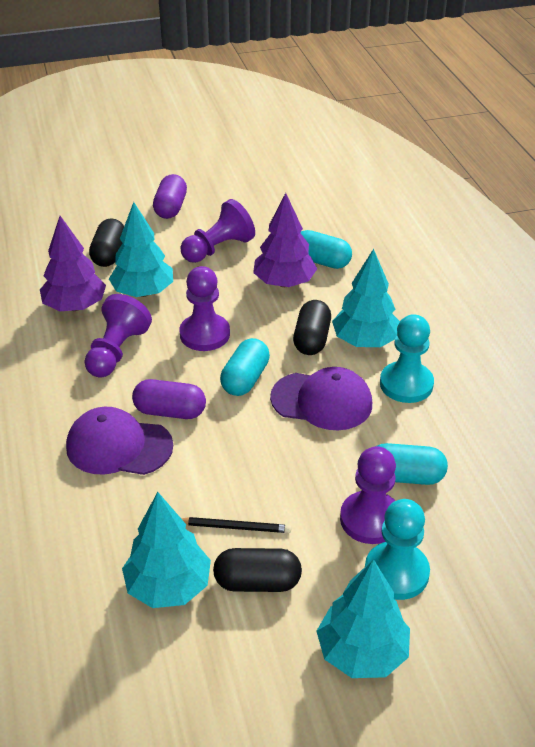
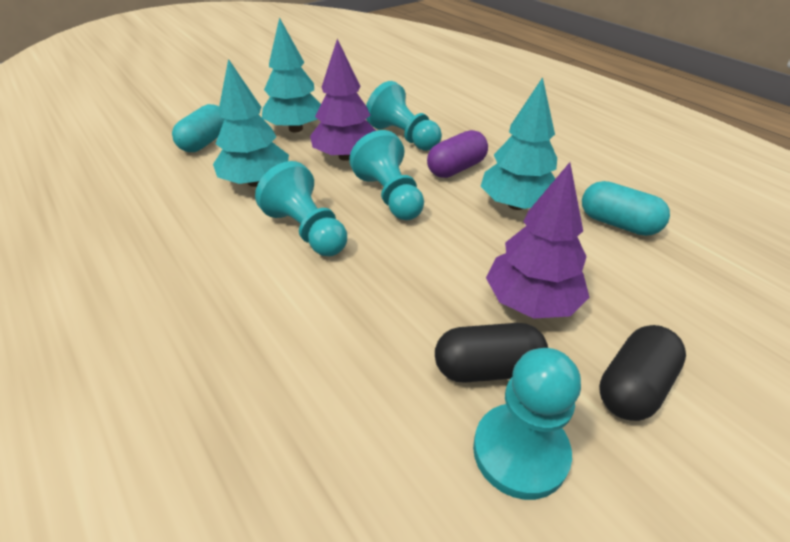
black capsule: [89,218,124,267] [213,548,302,592] [293,300,331,355] = 3 -> [435,323,548,383] [599,325,686,421] = 2
black pencil: [181,517,292,533] = 1 -> none = 0
purple cap: [66,407,173,475] [270,367,372,430] = 2 -> none = 0
purple capsule: [132,379,206,419] [153,174,187,219] = 2 -> [427,130,488,178] = 1
purple pawn: [85,294,152,378] [179,266,230,351] [180,199,255,263] [340,446,396,544] = 4 -> none = 0
turquoise capsule: [220,338,270,396] [300,230,352,269] [377,443,448,485] = 3 -> [172,104,224,152] [582,181,670,236] = 2
turquoise pawn: [365,499,430,600] [380,314,434,403] = 2 -> [255,161,347,256] [349,130,424,220] [366,81,442,151] [473,348,581,500] = 4
turquoise tree: [109,202,173,297] [122,492,211,608] [317,559,410,678] [332,249,400,347] = 4 -> [213,59,289,187] [262,17,321,132] [481,77,557,210] = 3

